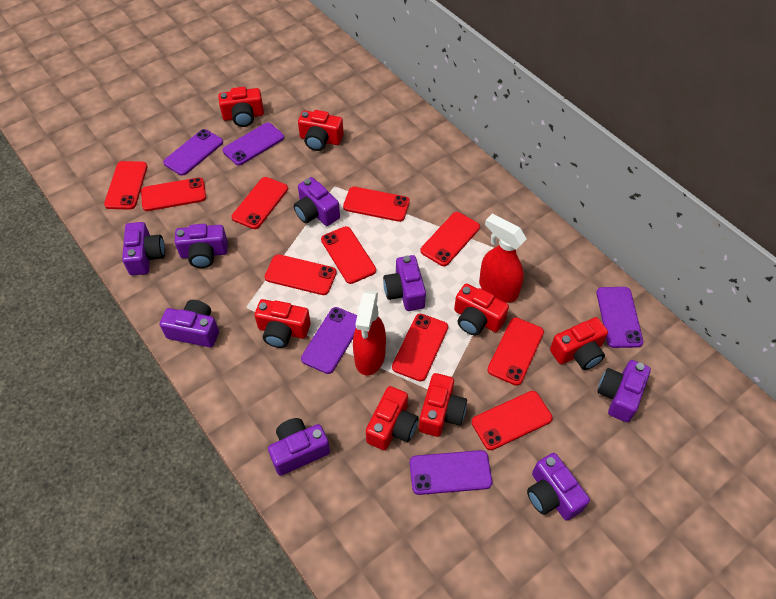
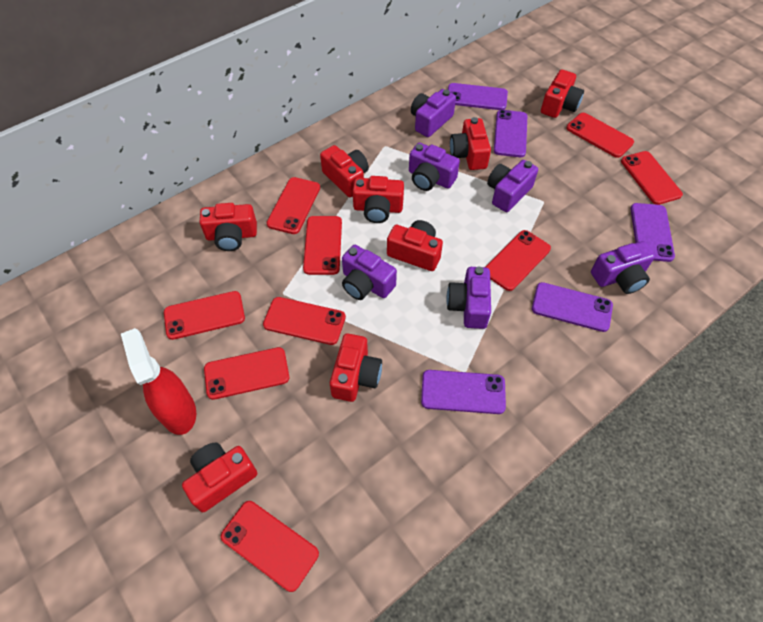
purple camera: [122,222,165,276] [160,300,219,347] [175,224,228,268] [268,418,330,476] [294,177,340,226] [383,255,426,311] [527,453,590,521] [597,360,651,422] = 8 -> [342,245,397,300] [409,143,460,191] [411,89,456,137] [447,267,491,329] [487,160,538,212] [591,241,655,294] = 6
red camera: [218,87,264,127] [254,299,311,348] [298,110,344,151] [366,386,418,450] [419,373,467,437] [454,283,509,335] [550,317,608,370] = 7 -> [182,443,257,512] [199,203,257,251] [320,145,369,197] [330,333,382,402] [352,176,404,223] [387,220,443,271] [450,117,491,170] [541,70,584,118] = 8
red phone: [104,161,147,210] [141,177,206,211] [232,177,288,229] [265,254,337,295] [321,226,376,284] [343,187,410,222] [392,314,448,382] [420,212,480,266] [472,391,553,450] [487,317,544,386] = 10 -> [164,291,245,340] [204,347,289,400] [221,501,319,592] [263,297,346,345] [267,177,320,234] [303,216,342,275] [485,230,551,291] [566,113,634,158] [621,151,683,205] = 9
red spray bottle: [353,290,386,375] [479,214,527,303] = 2 -> [121,328,196,435] = 1

